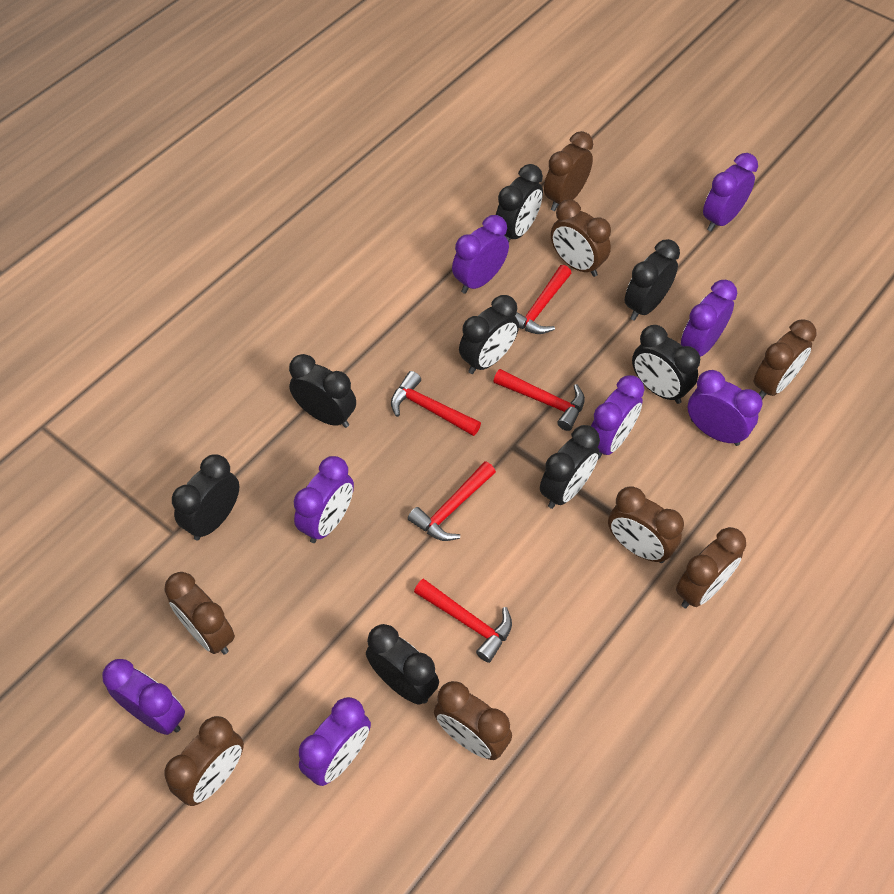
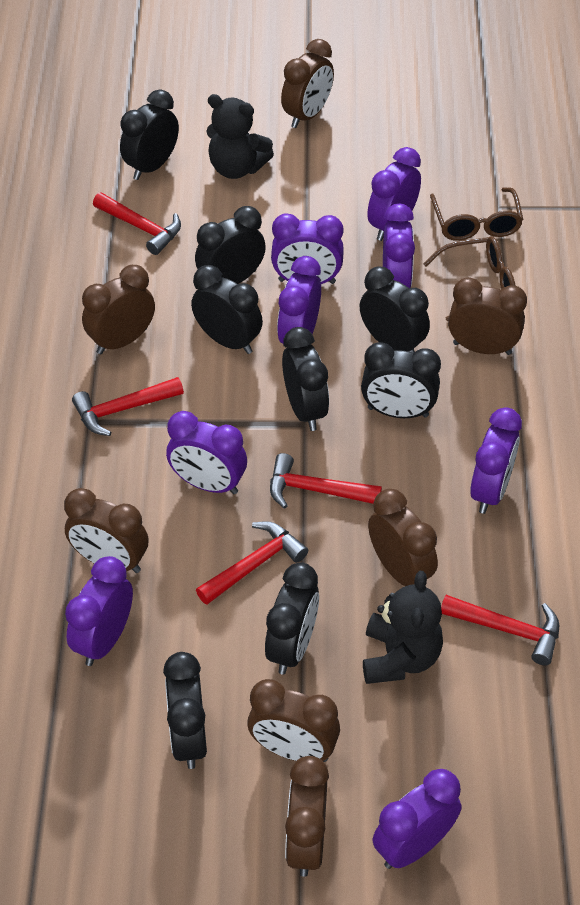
black teddy bear: none = 0 -> [206,94,274,179] [363,571,443,684] = 2
brown clock: [164,572,235,654] [165,716,244,806] [434,681,512,760] [544,131,593,211] [551,200,611,277] [608,486,684,563] [676,527,746,608] [754,320,817,399] = 8 -> [64,488,149,573] [82,265,155,354] [247,679,340,762] [281,39,334,128] [285,756,329,877] [368,489,438,586] [448,277,527,355] = 7
brown glasses: none = 0 -> [423,236,516,321] [430,187,523,241] = 2

